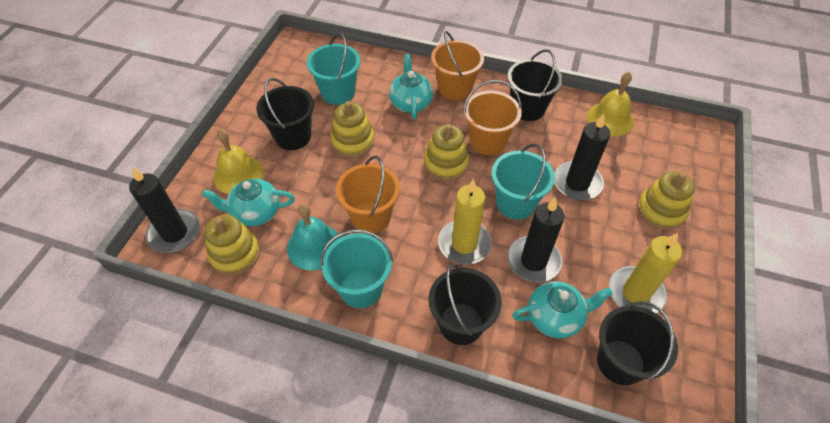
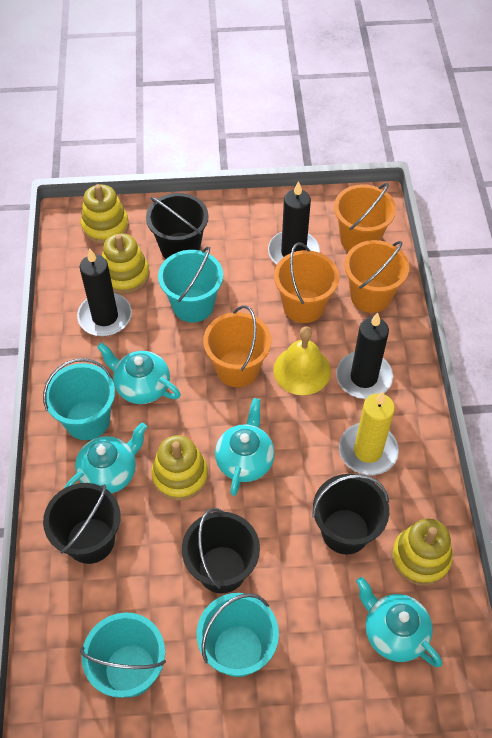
orange bucket: [336,156,400,233] [431,31,484,101] [463,80,522,155] = 3 -> [203,305,272,387] [274,242,339,323] [334,183,396,251] [344,240,409,313] = 4
turquoise bell: [287,204,340,271] = 1 -> none = 0
turquoise bucket: [307,33,360,105] [320,229,393,308] [491,144,555,220] = 3 -> [43,358,115,440] [80,612,166,698] [158,246,223,323] [197,593,279,677] = 4
turquoise teapot: [202,179,295,226] [389,54,433,119] [512,281,613,338] = 3 -> [65,423,147,493] [97,342,181,404] [215,398,275,496] [356,577,442,667] = 4
yellow bell: [213,129,264,194] [587,72,634,136] = 2 -> [273,327,331,395] = 1
yellow candle: [438,179,492,265] [609,233,682,314] = 2 -> [339,392,399,475] = 1

